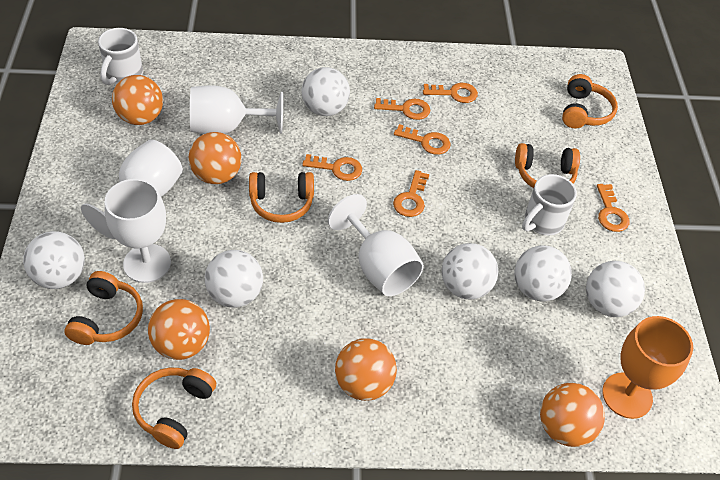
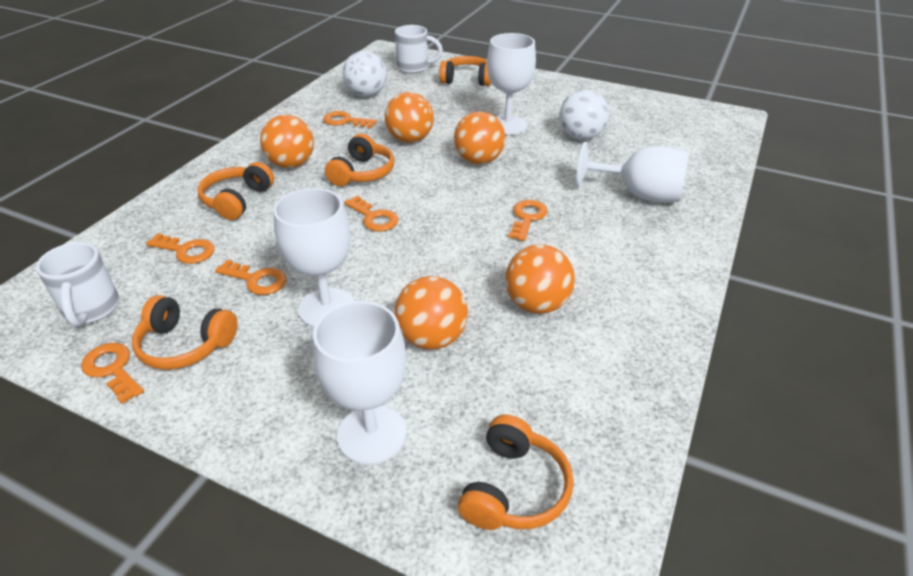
orange goblet: [602,316,693,419] = 1 -> none = 0
white ball: [23,231,85,289] [205,250,263,308] [302,67,350,116] [442,243,498,300] [514,245,572,302] [586,261,645,317] = 6 -> [343,51,387,97] [559,89,609,140] = 2

